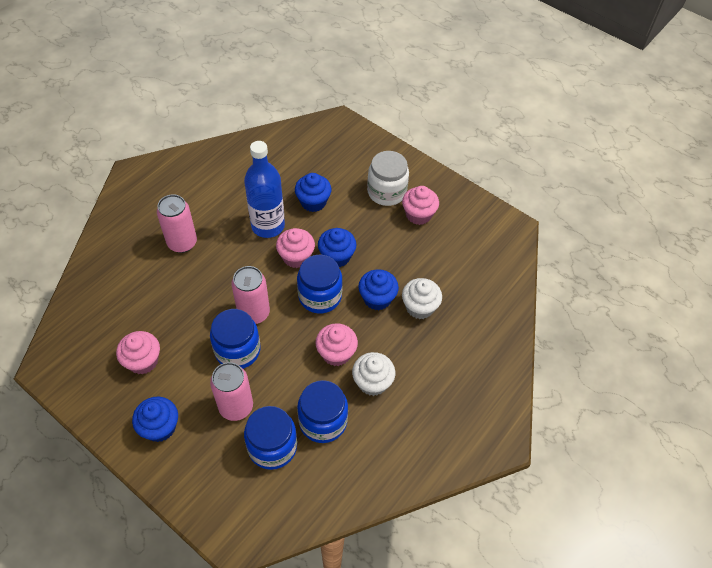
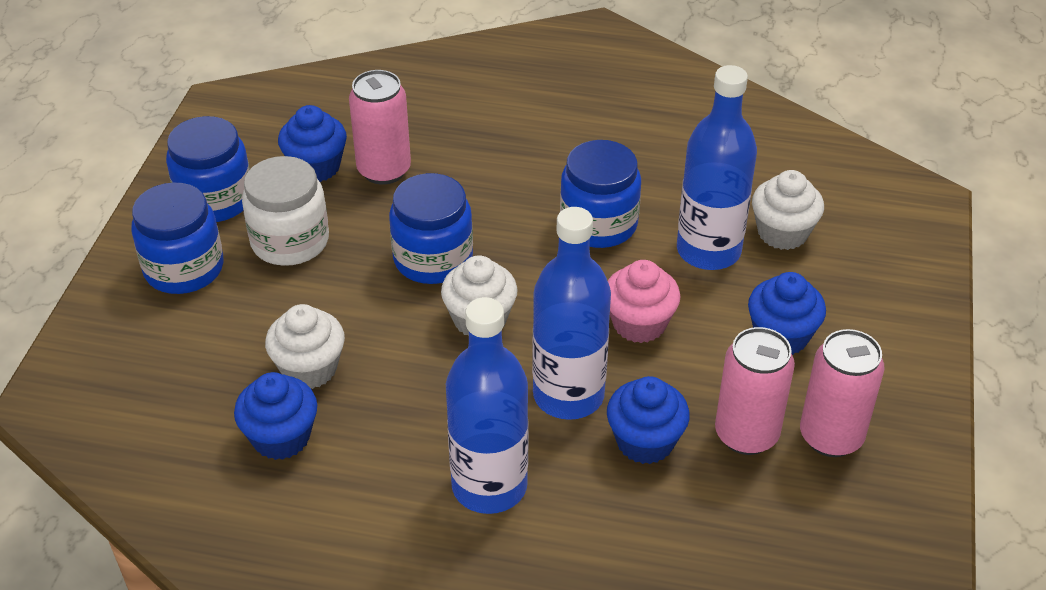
blue bottle: [244,141,285,238] = 1 -> [446,297,528,514] [532,207,611,420] [677,65,757,270] = 3
pink cupcake: [116,331,160,374] [276,228,315,268] [315,323,358,366] [402,186,439,225] = 4 -> [608,260,680,343] = 1
white cupcake: [352,352,395,396] [402,278,442,319] = 2 -> [265,304,345,389] [441,255,517,336] [752,170,824,250] = 3

